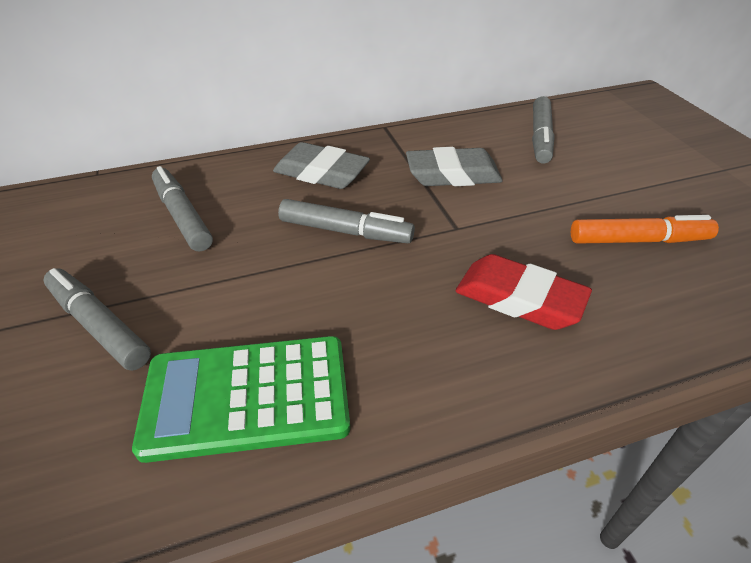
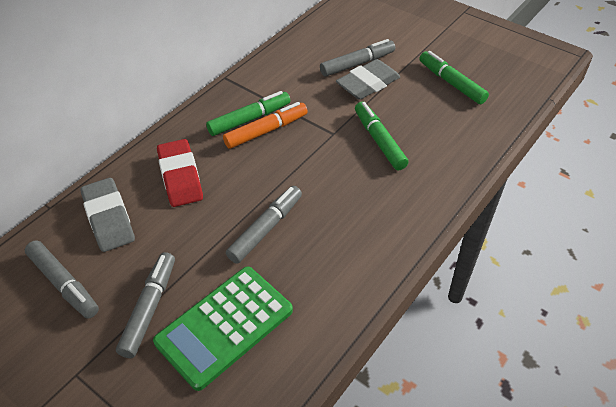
green marker: none = 0 -> [206,91,291,136] [355,102,409,170] [419,51,489,104] = 3

